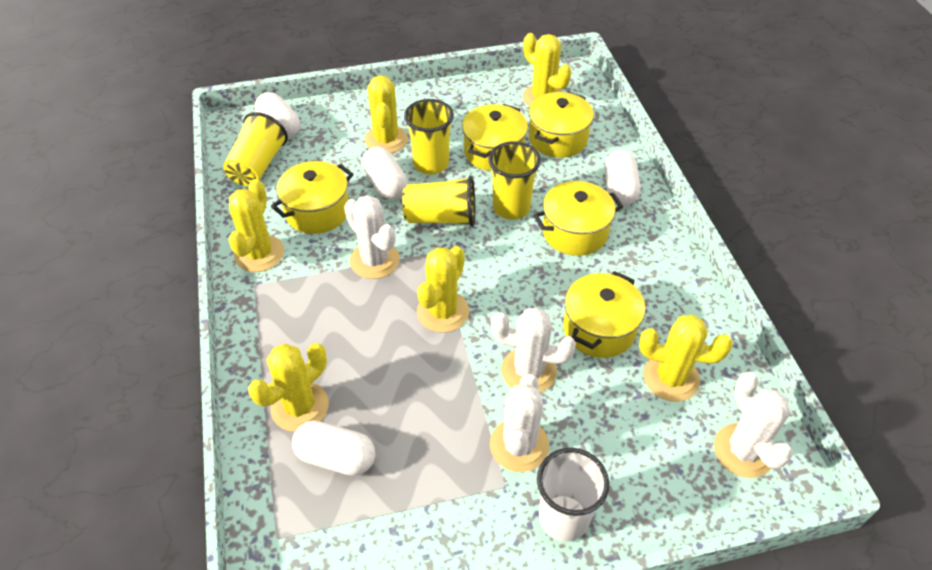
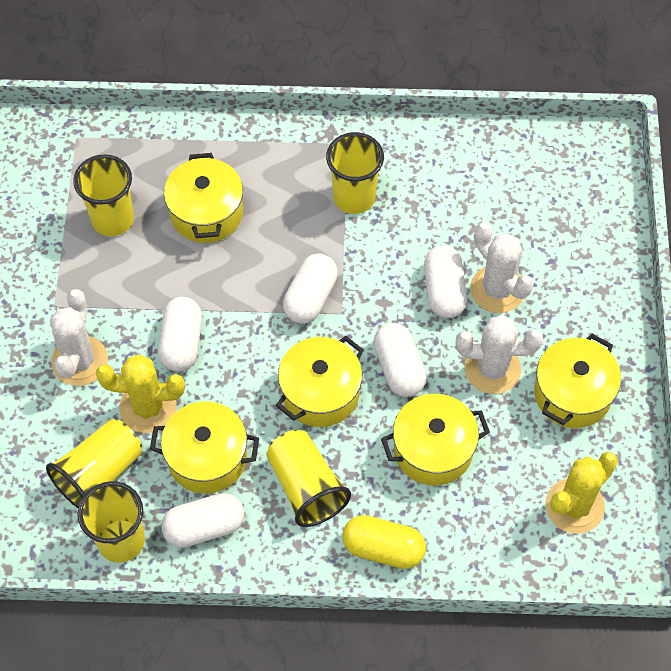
white cactus: [344,195,400,279] [490,374,549,472] [491,307,576,393] [714,372,793,478] = 4 -> [50,289,108,386] [455,315,543,394] [470,222,534,313] = 3
white capsule: [255,92,300,138] [292,421,375,476] [362,146,407,199] [604,150,641,206] = 4 -> [158,297,202,372] [161,493,244,548] [283,253,338,324] [373,323,427,397] [424,246,467,318] = 5
white cup: [537,448,609,542] = 1 -> none = 0
yellow cactus: [228,179,284,272] [248,343,329,432] [364,75,408,153] [417,246,469,333] [523,33,571,106] [639,315,733,402] = 6 -> [96,354,185,433] [545,452,618,534] = 2
yellow capsule: none = 0 -> [342,515,426,569] = 1
yellow cup: [223,112,288,186] [402,176,475,227] [404,99,454,175] [488,141,541,220] = 4 -> [46,419,142,508] [73,154,134,236] [78,481,145,563] [266,430,351,527] [326,132,384,214] = 5

